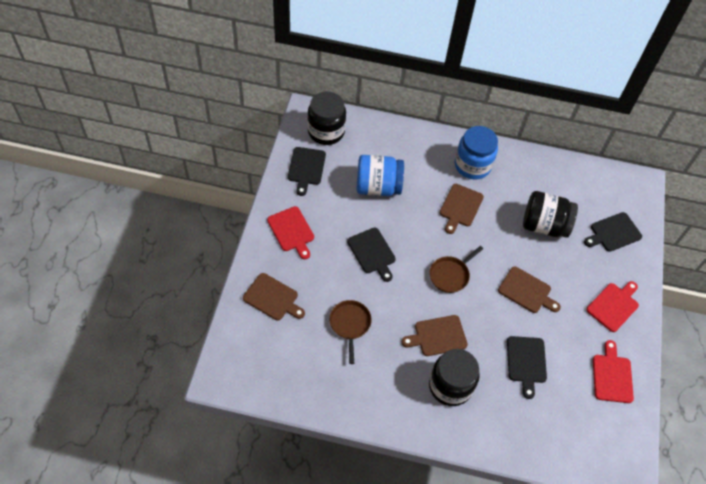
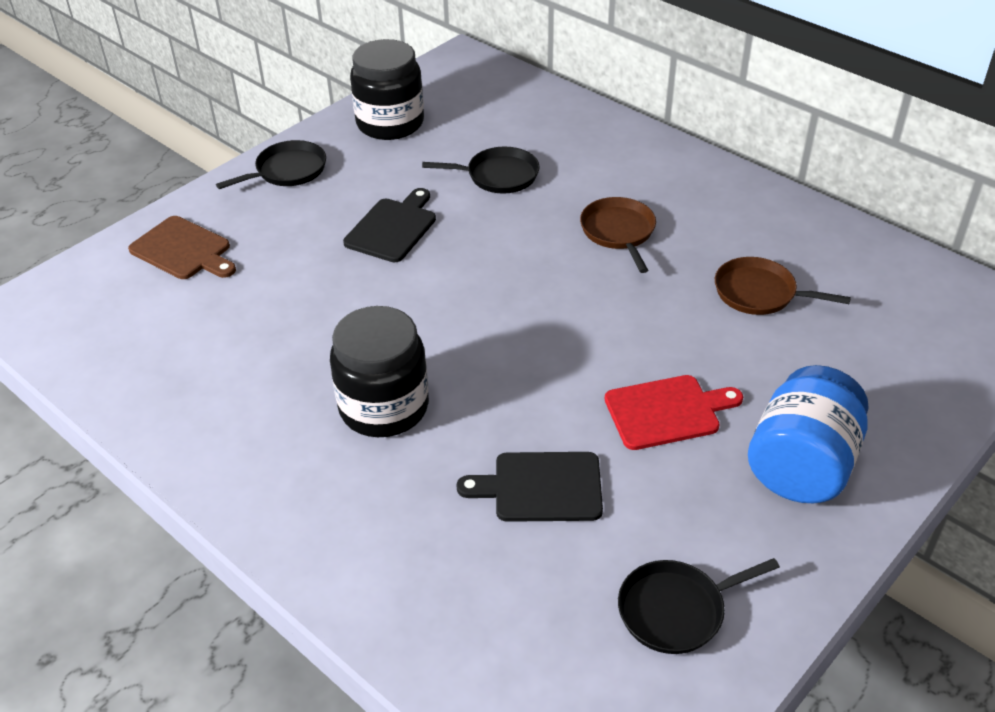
black cutting board: [288,147,326,196] [347,227,396,282] [507,336,547,399] [584,212,642,252] = 4 -> [343,188,436,262] [457,452,603,522] = 2
black jar: [307,91,346,145] [429,349,480,406] [523,191,578,238] = 3 -> [330,306,429,437] [350,39,424,140] = 2
black pan: none = 0 -> [216,140,326,189] [422,147,540,193] [618,558,780,654] = 3
blue jar: [357,155,404,196] [455,126,498,180] = 2 -> [748,365,869,503] = 1
brown cutting board: [243,273,305,320] [402,315,468,356] [440,184,484,234] [498,266,561,313] = 4 -> [128,216,236,279] = 1
red cutting board: [267,206,314,259] [586,281,639,332] [593,340,634,403] = 3 -> [605,375,743,450] = 1

